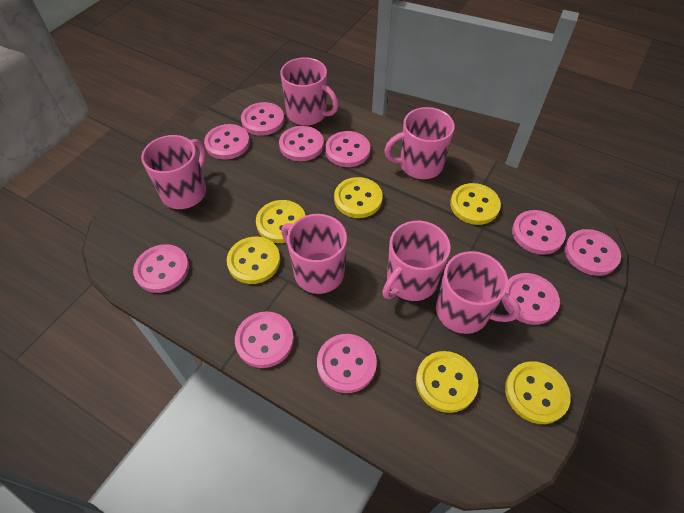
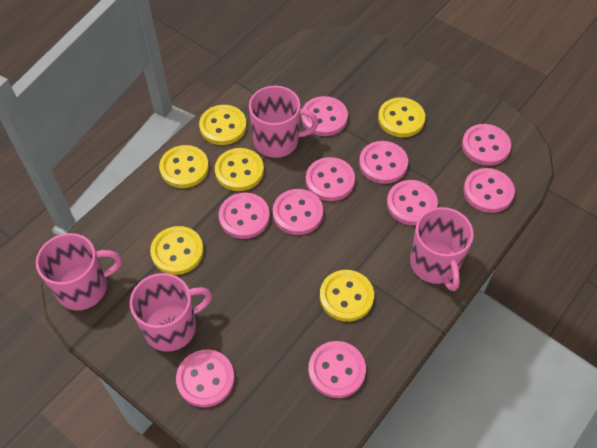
pink mug: [141,135,206,209] [280,57,338,126] [281,214,347,294] [382,221,451,301] [384,107,455,179] [436,251,521,334] = 6 -> [36,233,122,310] [130,273,212,352] [249,86,318,158] [410,207,474,291] = 4

